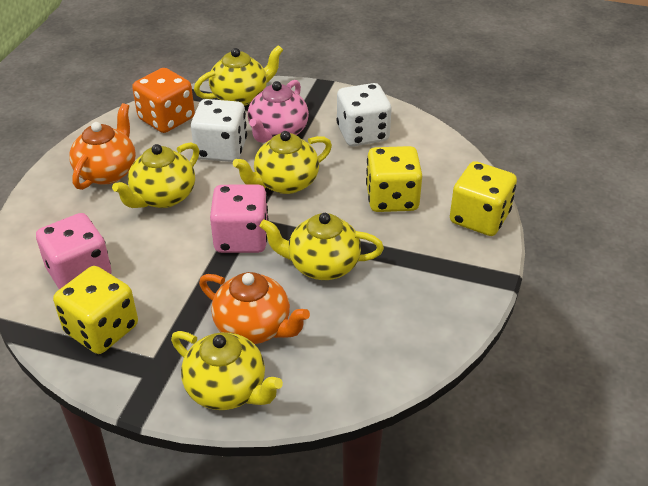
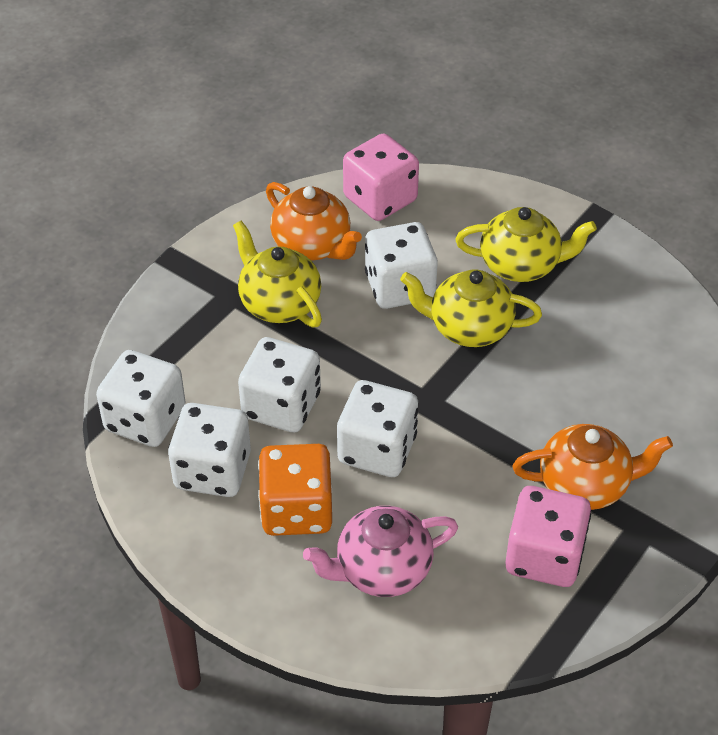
white dice: [191,99,247,162] [336,83,392,146] = 2 -> [96,350,186,447] [168,403,251,497] [238,337,321,432] [337,380,418,477] [365,222,438,309] = 5
yellow dice: [53,266,138,354] [366,146,422,212] [450,161,517,236] = 3 -> none = 0
yellow teapot: [112,142,199,208] [171,331,283,410] [194,45,283,106] [233,131,332,194] [259,213,384,280] = 5 -> [233,221,322,327] [400,270,542,347] [455,207,597,282] = 3

